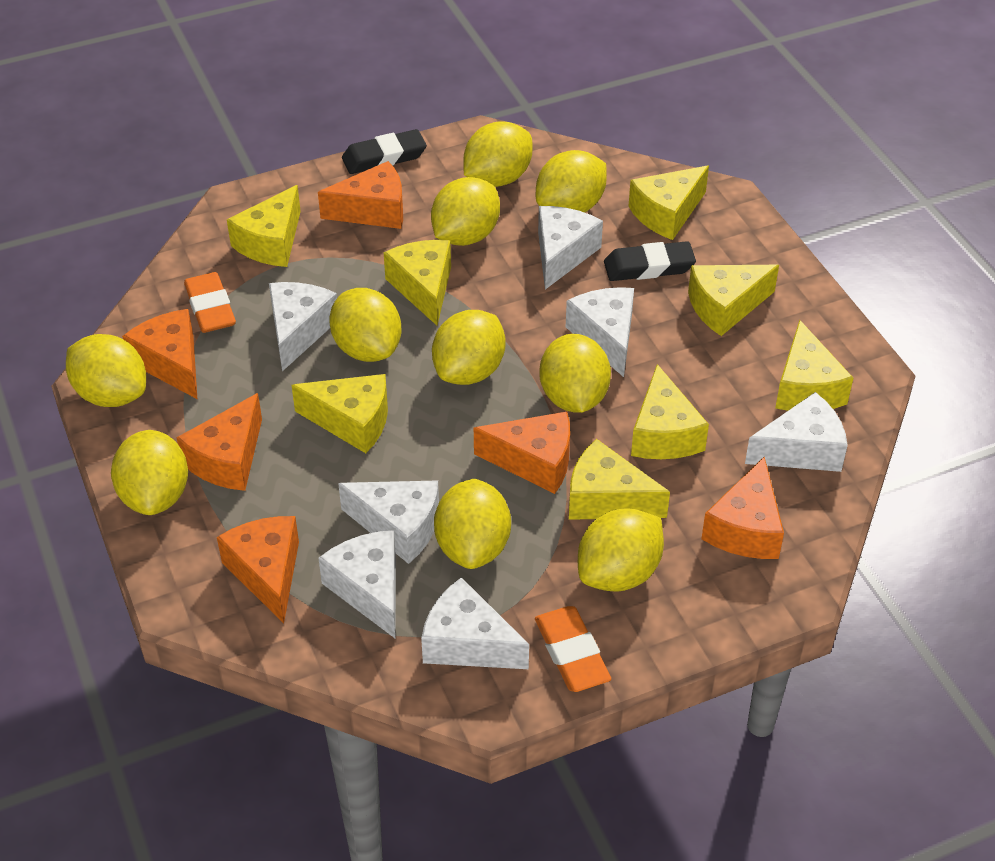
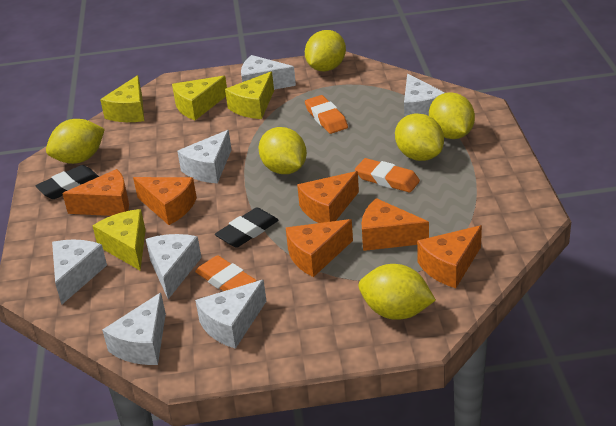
orange eraser: [184,272,236,333] [535,606,611,692] = 2 -> [195,255,257,291] [305,95,348,134] [355,158,420,193] = 3
yellow cheese: [227,185,301,267] [291,374,388,453] [384,240,451,325] [569,439,670,520] [628,166,709,240] [631,364,709,459] [688,265,779,336] [775,320,853,411] = 8 -> [93,209,146,271] [100,75,144,122] [172,76,227,120] [225,72,274,119] = 4
yellow lemon: [66,334,146,407] [111,430,188,515] [329,288,402,362] [431,177,500,246] [432,310,506,385] [434,479,511,569] [464,121,533,187] [536,150,607,213] [539,334,611,413] [578,509,664,592] = 10 -> [46,119,105,164] [258,127,307,174] [305,30,346,71] [358,264,436,320] [395,113,444,161] [429,92,475,139] = 6

